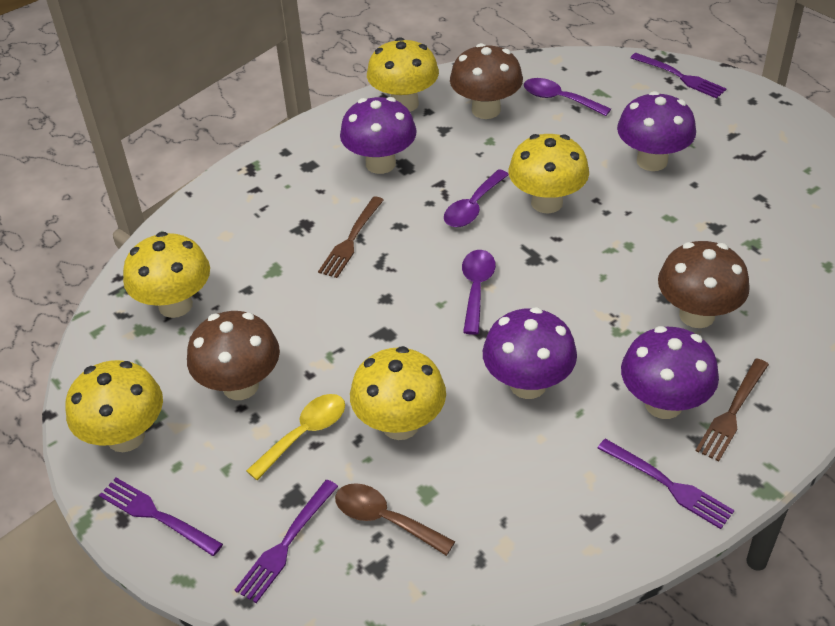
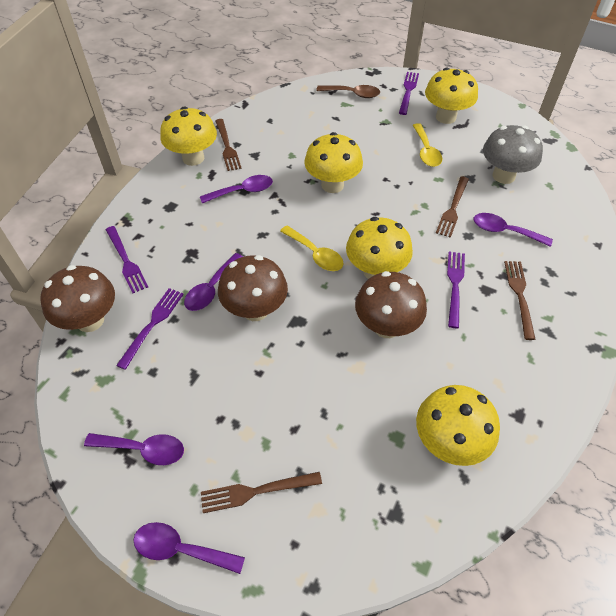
brown fork: [318,196,384,278] [696,358,769,462] = 2 -> [201,472,322,513] [215,119,242,171] [436,176,469,238] [504,261,536,340] = 4
grey mushroom: none = 0 -> [483,125,543,184] = 1
purple mushroom: [340,97,417,174] [483,307,577,399] [617,91,696,171] [621,326,719,419] = 4 -> none = 0
purple spoon: [444,169,509,227] [462,250,496,335] [524,78,611,116] = 3 -> [84,433,184,465] [133,522,245,574] [184,253,243,311] [200,175,273,203] [474,213,553,247] = 5
yellow spoon: [246,394,345,480] = 1 -> [280,226,344,271] [413,123,443,167] = 2

